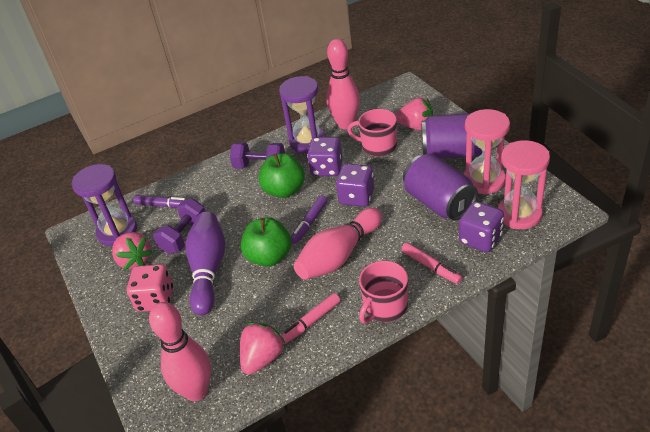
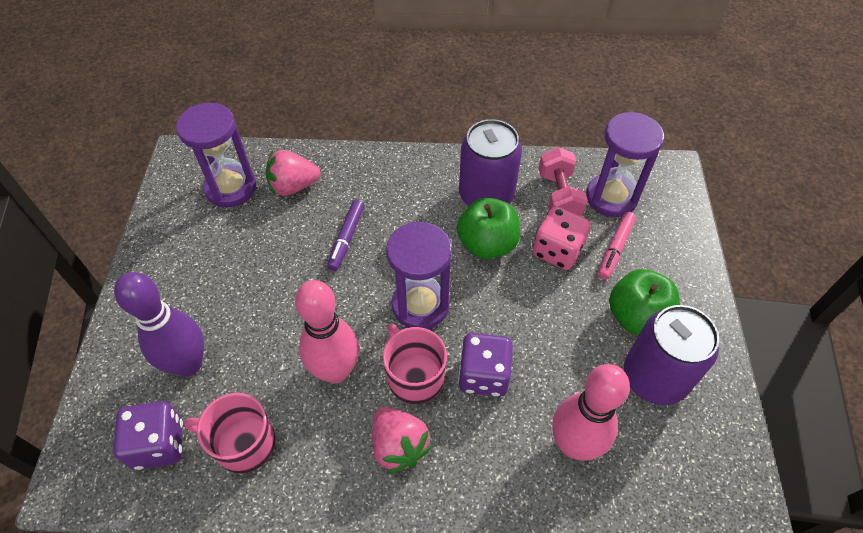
pink bowling pin: [149,302,211,401] [294,208,382,280] [326,39,360,129] = 3 -> [295,280,359,384] [553,364,630,461] = 2
pink dumbbell: none = 0 -> [539,147,588,216] = 1
pink hourglass: [464,109,510,195] [498,140,550,229] = 2 -> none = 0
pink marker: [281,293,340,344] [402,243,462,284] = 2 -> [598,212,636,280] = 1
pink strawberry: [112,232,153,270] [240,322,286,375] [395,97,433,131] = 3 -> [266,150,321,196] [372,407,432,474] = 2
purple dice: [307,137,343,176] [336,164,374,207] [459,201,504,252] = 3 -> [113,401,183,470] [458,333,513,397] = 2
purple dumbbell: [153,198,206,254] [230,142,285,169] = 2 -> none = 0
purple hourglass: [72,164,137,246] [279,76,326,153] = 2 -> [176,103,256,207] [386,222,452,329] [586,111,664,217] = 3
purple marker: [133,195,187,208] [291,195,328,244] = 2 -> [327,200,364,271] = 1

